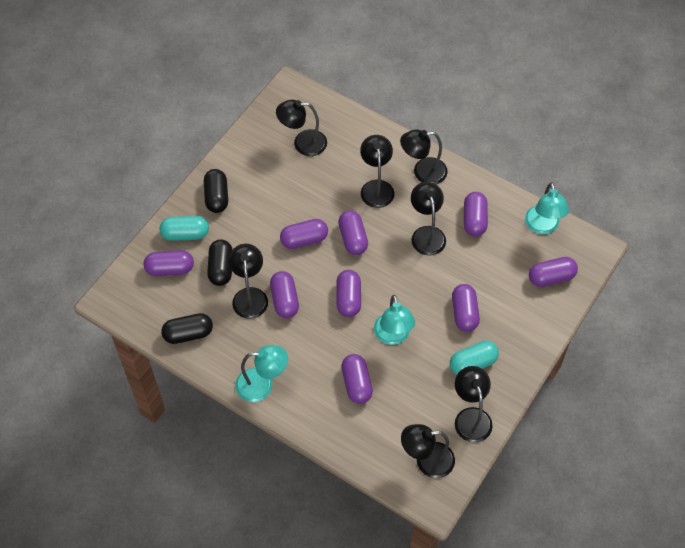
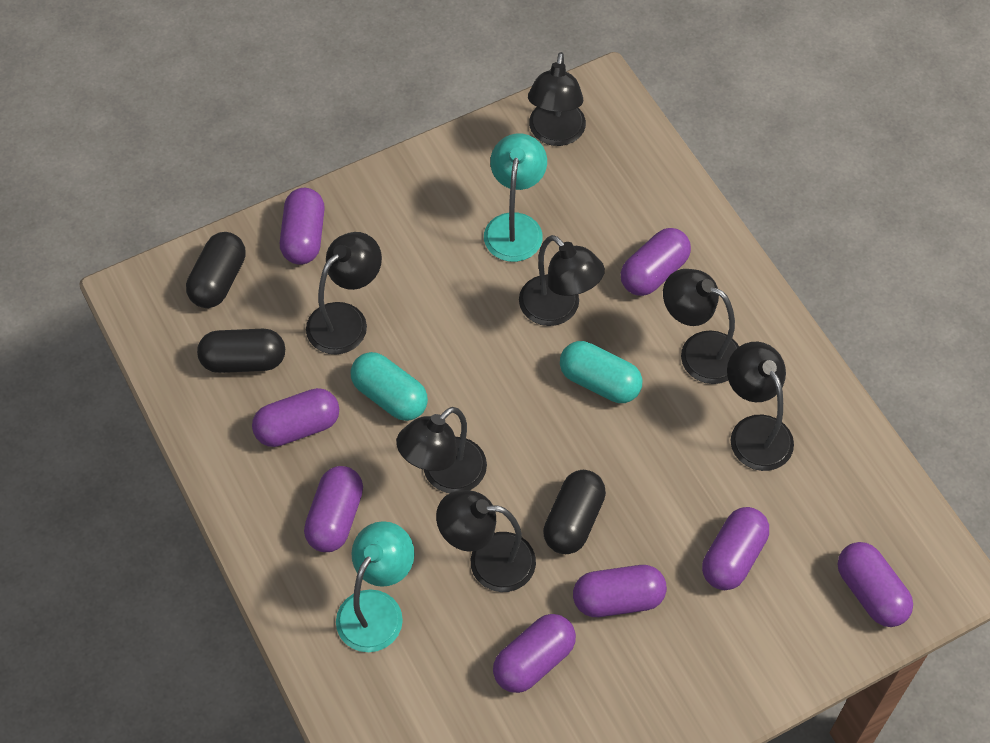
purple capsule: [144,250,194,276] [270,271,299,318] [280,219,328,249] [336,270,361,317] [338,210,368,255] [341,354,373,404] [452,284,480,332] [464,192,488,237] [529,257,578,287] = 9 -> [252,388,339,447] [280,188,325,265] [304,466,363,552] [493,614,576,693] [573,565,667,617] [621,228,691,296] [702,507,769,590] [838,542,913,627] = 8
turquoise lamp: [235,345,288,402] [374,295,415,345] [525,182,569,234] = 3 -> [336,521,414,652] [484,134,547,262] = 2

